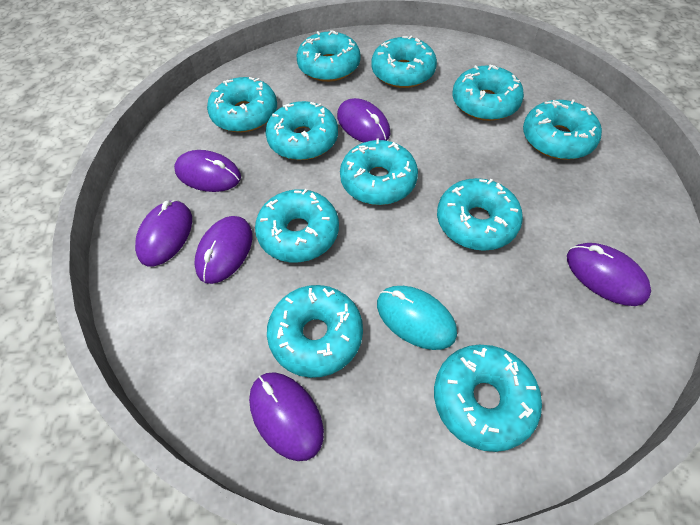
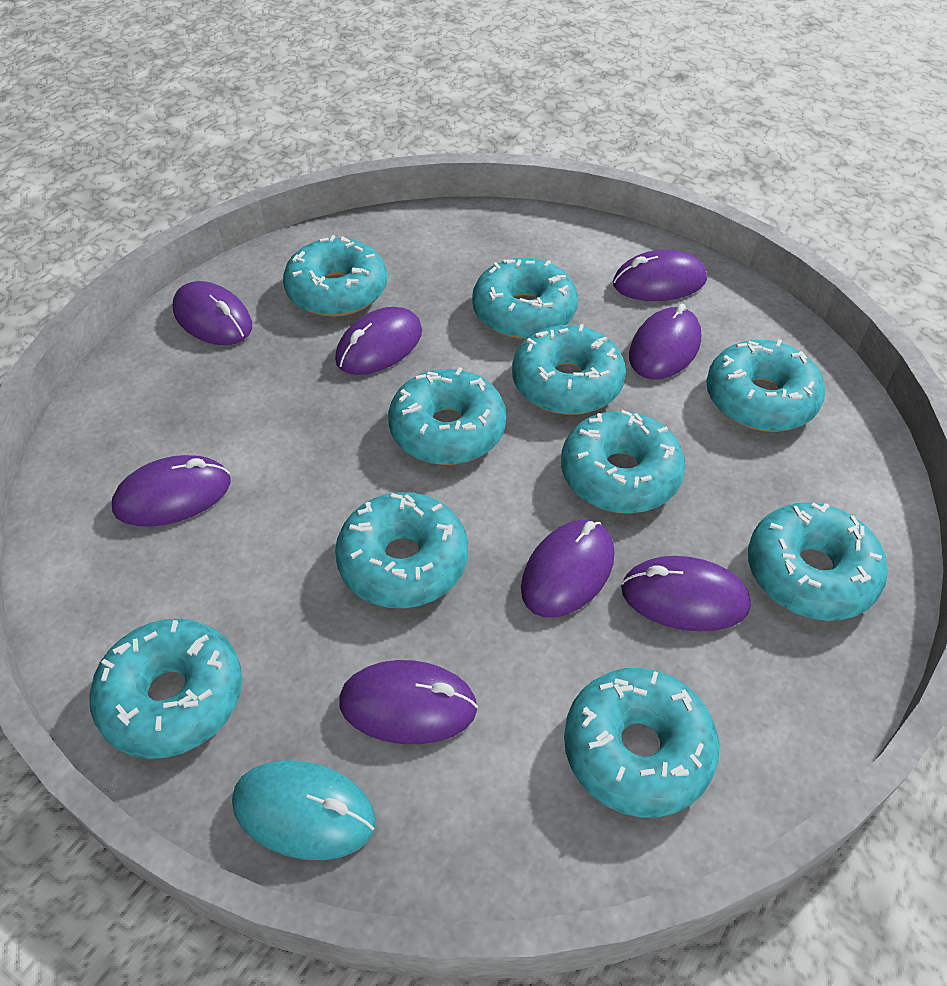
purple mouse: [135,200,192,266] [174,150,241,192] [194,216,252,284] [249,372,324,461] [337,98,390,143] [567,243,651,306] = 6 -> [112,455,231,527] [173,281,252,345] [335,307,422,375] [339,660,478,744] [521,520,614,618] [613,249,707,301] [621,556,751,632] [629,304,701,380] = 8
turquoise donut: [207,77,277,132] [255,189,339,262] [265,101,338,160] [267,285,363,378] [297,30,361,82] [340,138,418,205] [371,36,437,88] [434,345,542,452] [437,178,523,251] [452,65,524,121] [523,99,602,160] = 11 -> [89,619,242,759] [283,235,387,317] [335,492,468,608] [388,367,507,465] [472,258,578,339] [512,324,626,415] [561,410,685,514] [564,668,719,818] [706,339,825,432] [748,502,887,621] = 10

